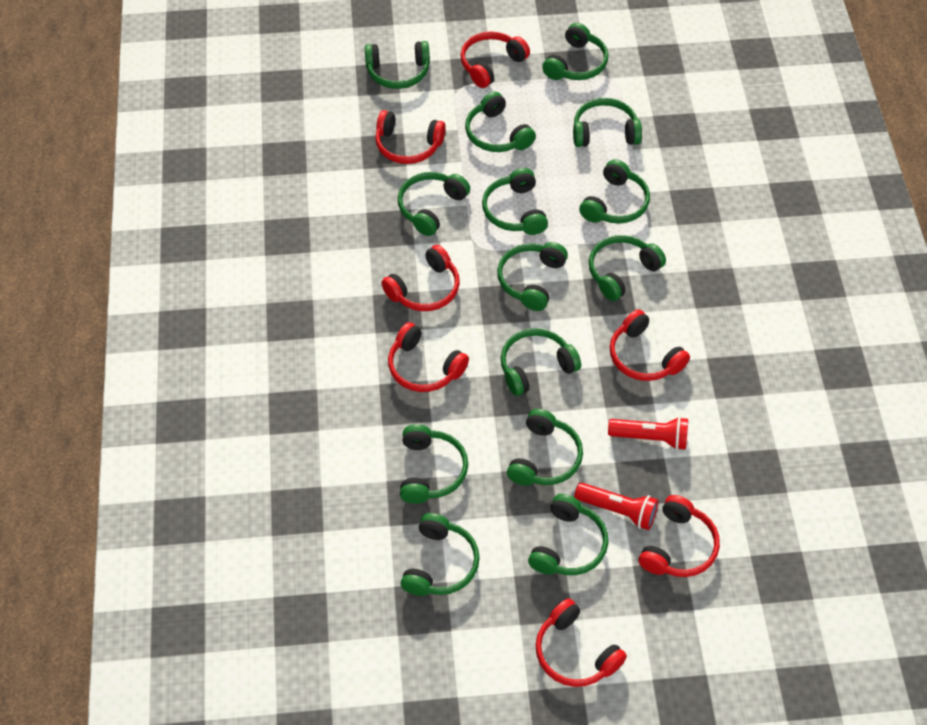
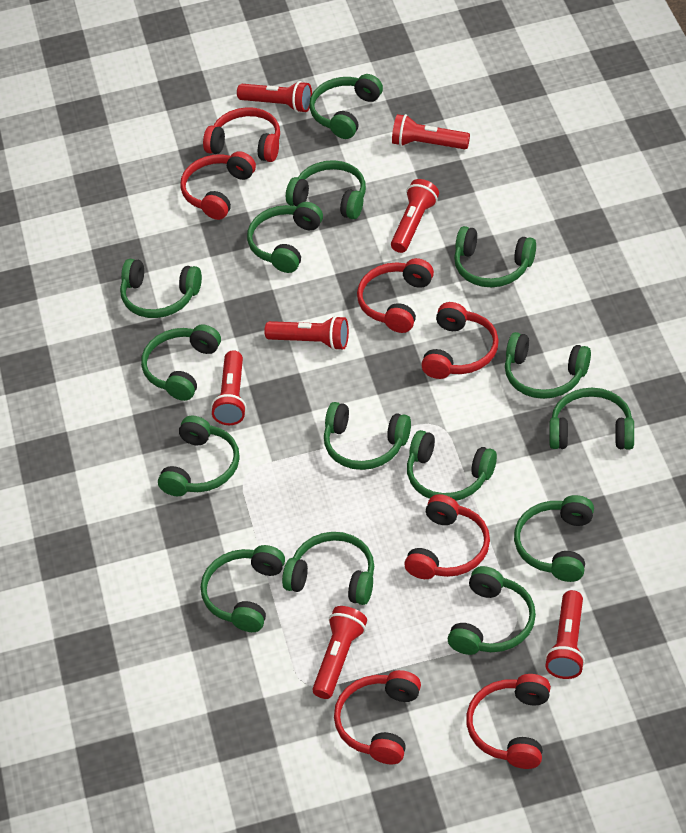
green headphones: [365,41,430,89] [398,172,470,236] [400,424,468,504] [401,513,480,596] [465,91,536,152] [482,168,548,235] [497,242,568,311] [501,328,581,396] [507,409,583,486] [528,494,608,575] [542,23,608,80] [573,98,642,147] [579,159,650,224] [589,235,666,301] = 14 -> [120,259,202,318] [141,324,221,401] [158,416,240,496] [201,545,285,632] [247,202,323,273] [282,532,374,605] [286,160,366,219] [309,74,383,139] [324,402,411,470] [407,430,497,501] [448,566,536,655] [454,226,536,287] [505,332,591,399] [514,495,594,582] [549,388,634,449] = 15
red flashlight: [574,483,658,530] [608,417,688,450] = 2 -> [211,350,247,425] [237,81,312,113] [264,316,349,351] [313,606,367,699] [391,179,439,253] [392,114,470,149] [545,590,585,679] = 7

